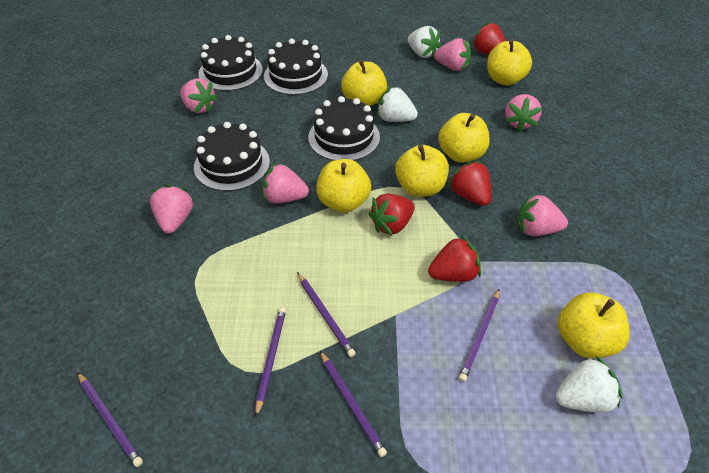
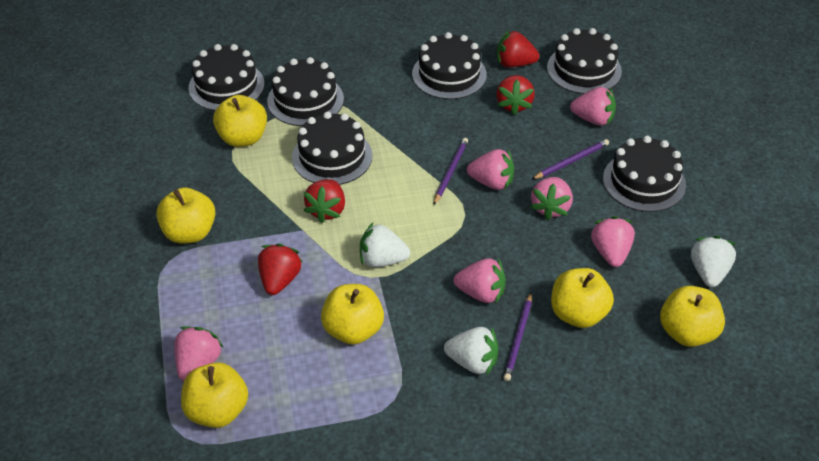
black cake: [194,122,270,191] [198,35,263,91] [264,39,328,95] [308,96,380,161] = 4 -> [188,44,264,111] [267,57,344,126] [292,112,373,185] [412,32,487,99] [547,28,622,94] [603,136,686,212] = 6
purple pencil: [78,372,143,467] [255,307,286,417] [297,272,356,357] [320,351,387,457] [459,289,500,382] = 5 -> [434,138,468,205] [503,293,532,381] [532,139,609,179] = 3

